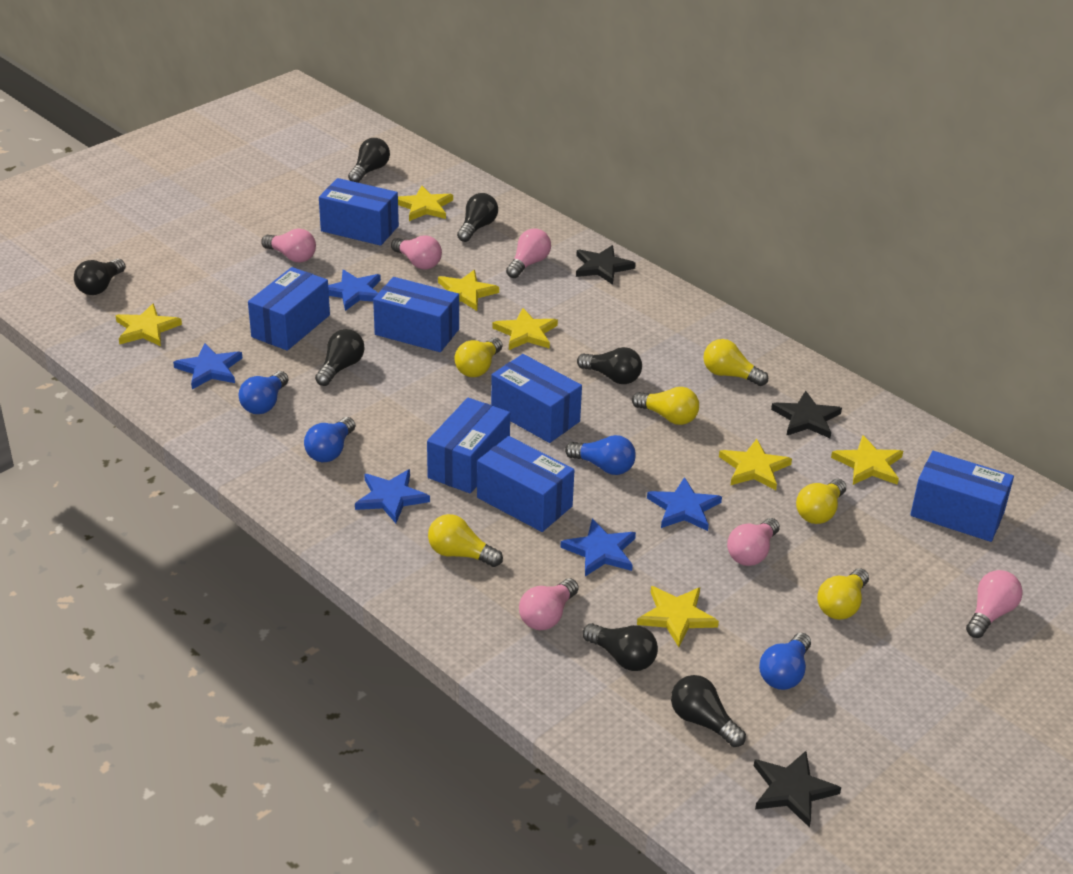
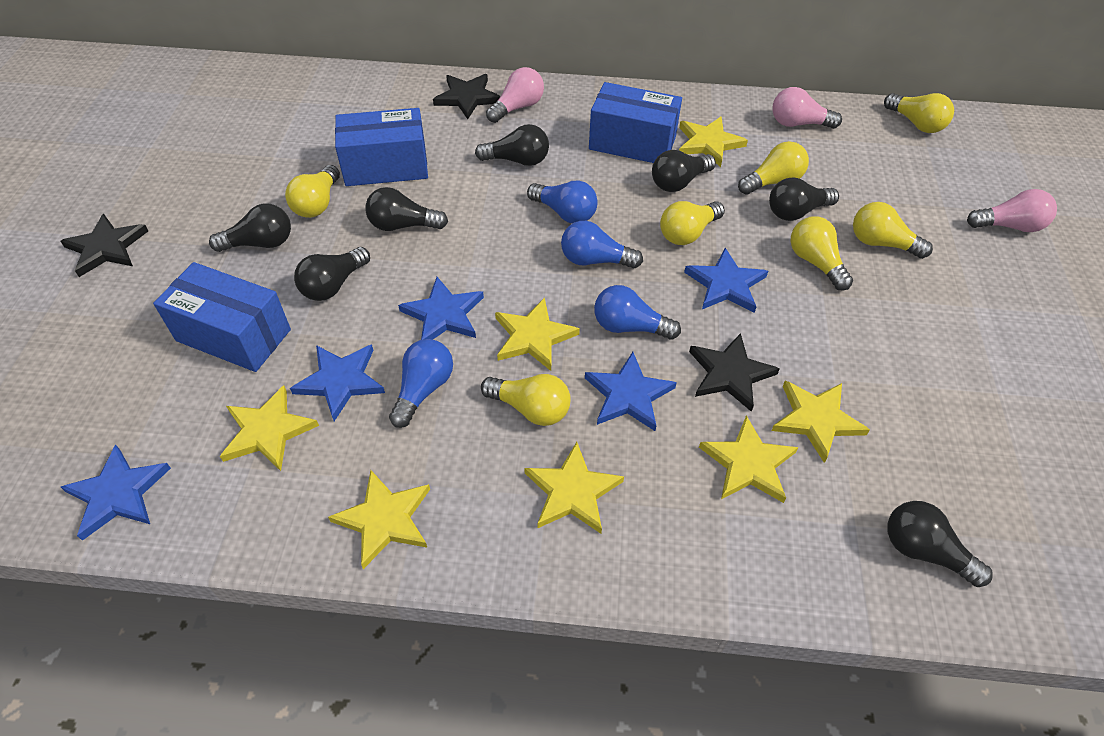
blue box: [248,267,330,351] [319,178,399,246] [373,277,459,352] [427,398,510,494] [477,436,575,532] [491,354,582,443] [910,451,1014,542] = 7 -> [153,262,291,372] [335,108,428,186] [589,82,682,163] = 3
pink light bulb: [261,228,316,263] [391,235,442,270] [506,228,551,278] [519,578,579,630] [727,518,780,566] [966,570,1023,638] = 6 -> [486,67,544,123] [772,87,842,129] [967,189,1057,232] = 3
yellow light bulb: [428,514,503,567] [455,338,503,377] [632,387,699,425] [703,339,768,386] [796,479,846,524] [817,568,869,620] = 6 -> [285,165,340,218] [481,374,571,426] [660,201,725,245] [738,141,809,195] [791,216,853,290] [853,202,933,259] [884,93,954,133] = 7

